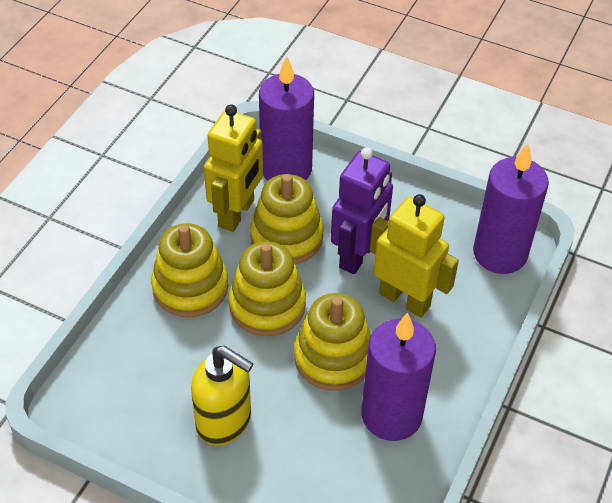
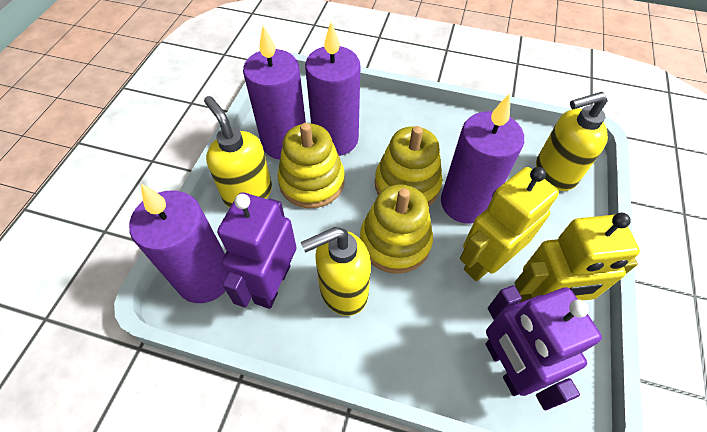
purple candle: [259,56,314,181] [361,312,436,441] [473,143,549,274] = 3 -> [129,184,227,303] [243,25,306,160] [305,22,361,156] [441,93,524,224] = 4
purple robot: [331,147,393,274] = 1 -> [217,192,297,309] [485,285,602,410] = 2
yellow soap dispenser: [191,345,254,446] = 1 -> [204,96,272,207] [301,227,371,316] [536,92,608,191] = 3
yellow stacking toy: [151,223,228,318] [229,241,306,336] [250,174,323,265] [294,293,371,391] = 4 -> [277,123,345,208] [360,184,433,274] [375,126,443,206] = 3

